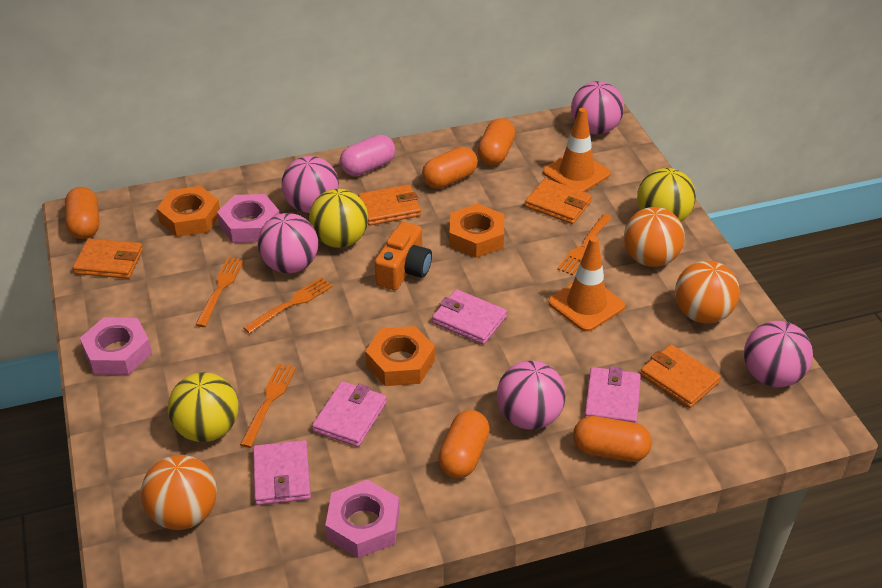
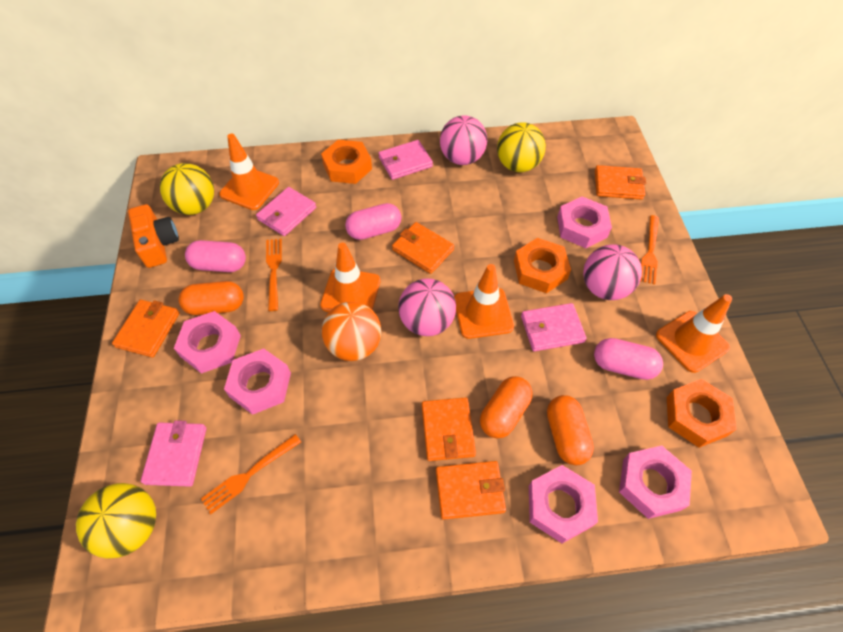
orange ball: [141,455,217,530] [624,207,685,267] [675,261,740,324] = 3 -> [322,302,382,361] = 1
orange capsule: [65,187,99,239] [422,147,478,189] [438,410,490,478] [478,118,515,165] [573,416,652,462] = 5 -> [179,281,244,315] [480,376,533,438] [547,395,594,465] = 3
orange fork: [196,257,245,327] [240,363,296,448] [243,277,333,334] [557,214,612,275] = 4 -> [201,434,301,514] [266,239,282,311] [640,215,659,284] = 3
orange traffic cone: [543,108,611,192] [548,236,625,332] = 2 -> [219,134,279,210] [320,243,381,312] [454,264,514,339] [656,294,732,373] = 4
orange wallet: [73,238,143,279] [358,184,421,226] [525,178,592,224] [640,344,721,408] = 4 -> [112,300,180,358] [392,222,454,274] [422,398,476,461] [436,461,506,520] [595,165,646,200] = 5
pink ball: [258,213,318,273] [282,156,339,213] [497,360,566,430] [571,81,624,135] [744,321,813,387] = 5 -> [398,278,456,336] [440,115,487,165] [583,244,642,300] = 3
pink capsule: [340,135,395,176] = 1 -> [185,240,246,272] [345,203,401,240] [594,338,663,380] = 3
pink nut: [80,317,152,375] [217,194,279,243] [325,479,400,558] = 3 -> [174,311,241,374] [224,348,291,415] [529,465,598,543] [557,196,612,248] [619,446,692,519] = 5

